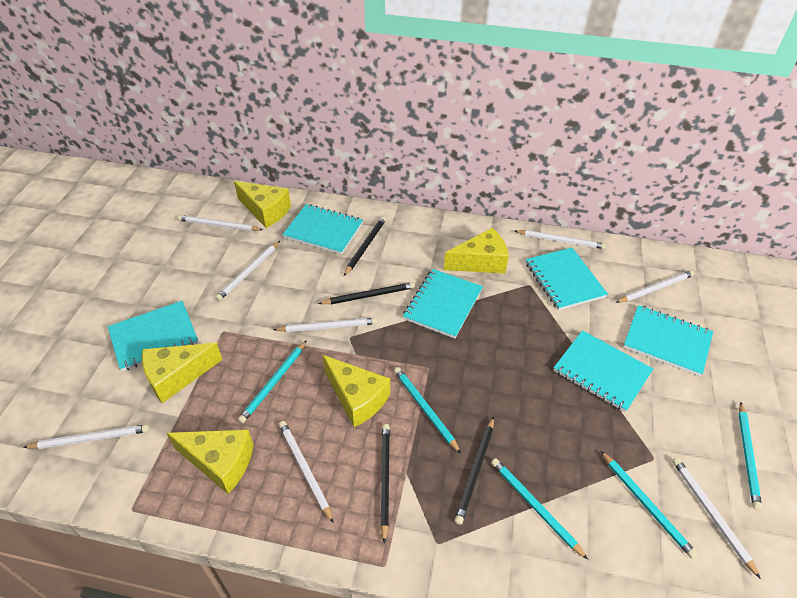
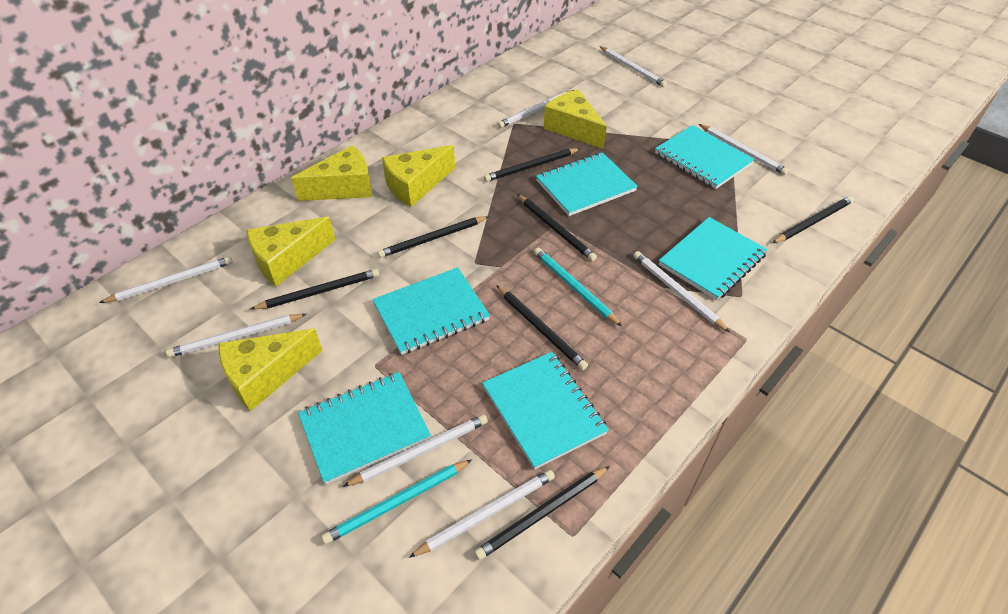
black pencil: [318,282,415,304] [344,216,386,276] [380,424,390,544] [455,417,494,525] = 4 -> [250,269,379,310] [377,216,489,258] [474,466,610,560] [484,148,581,182] [496,285,588,370] [517,194,597,261] [773,196,854,243] = 7
turquoise pencil: [238,340,307,423] [394,367,461,454] [491,458,588,560] [600,450,698,559] [738,402,762,510] = 5 -> [321,460,472,544] [534,248,622,327] = 2

